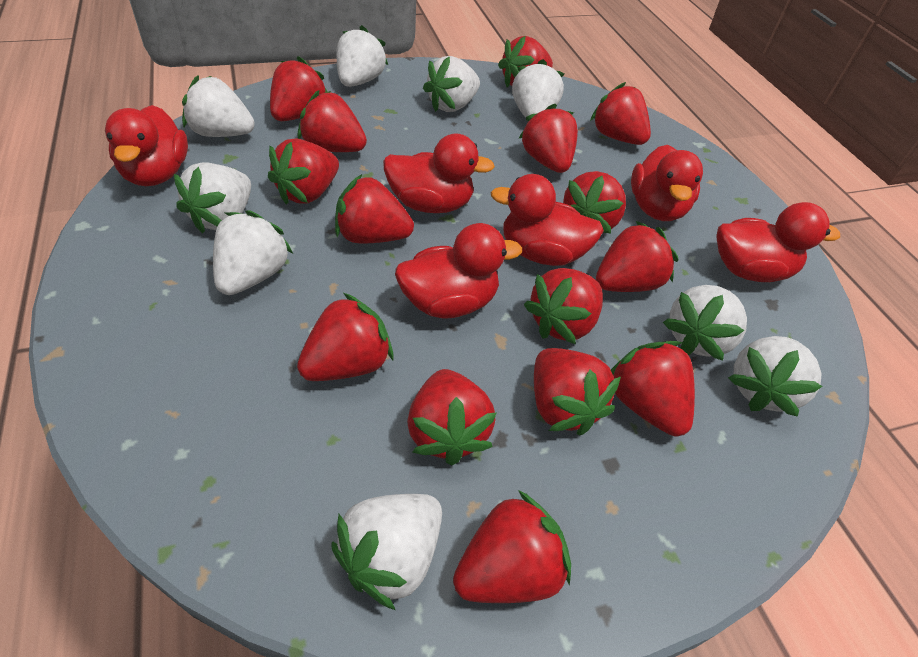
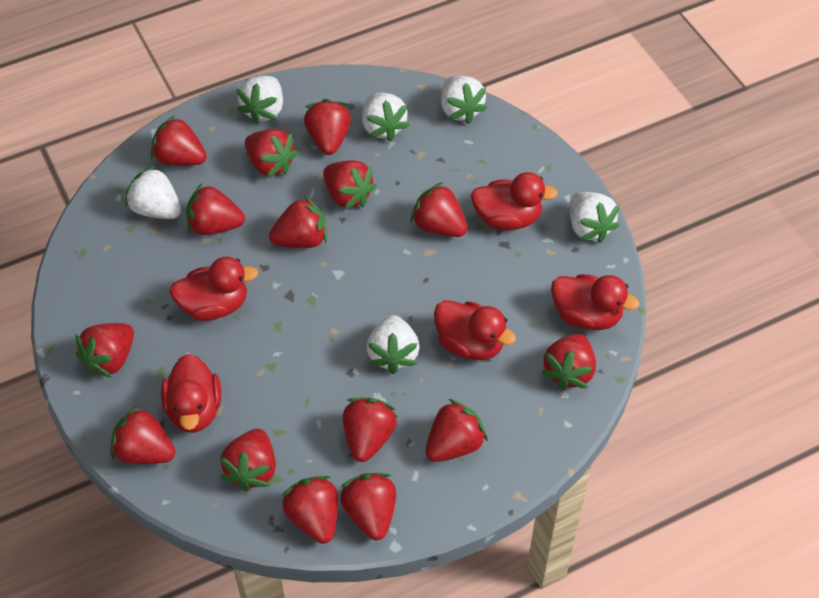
red duck: [105,105,188,186] [383,134,495,213] [395,223,522,319] [491,174,604,266] [631,145,703,221] [716,202,840,282] = 6 -> [161,354,221,433] [169,257,258,321] [434,300,516,360] [471,172,558,230] [551,274,640,330] = 5
white strawberry: [174,162,251,234] [182,75,255,137] [213,210,293,295] [331,494,442,610] [336,25,388,87] [423,56,480,112] [512,59,564,118] [663,285,747,361] [728,336,823,417] = 9 -> [125,165,181,219] [237,76,283,125] [362,92,409,142] [366,315,419,374] [441,75,487,124] [570,192,620,243] = 6

